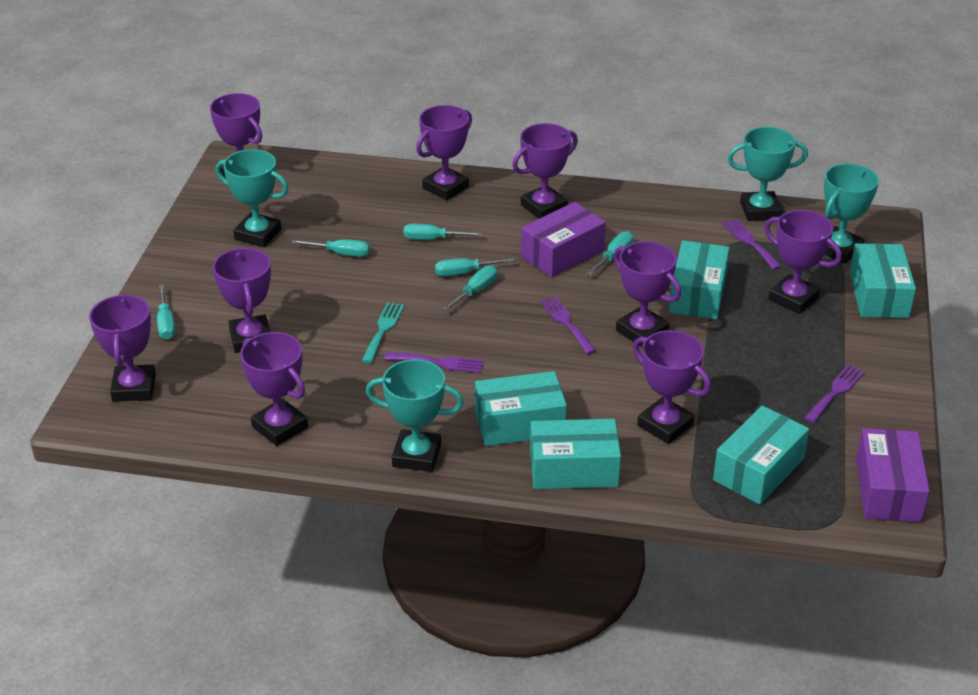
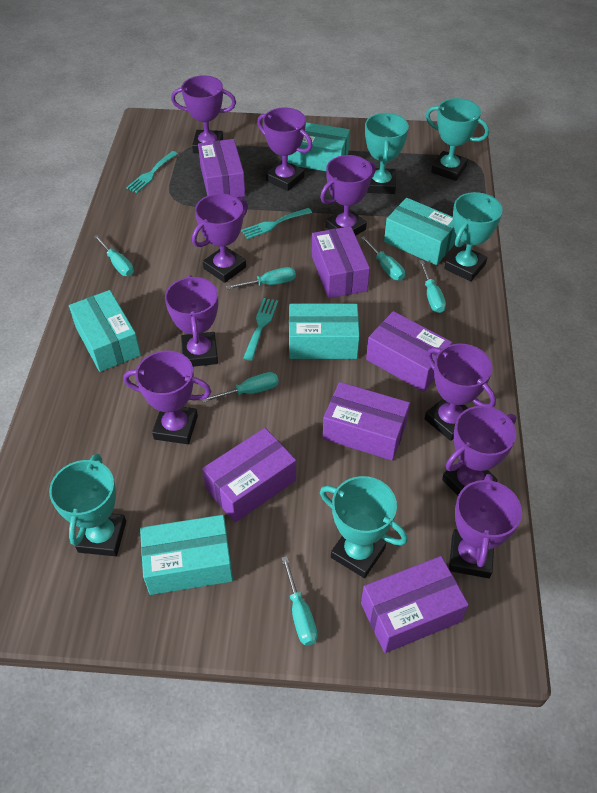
purple box: [521,202,606,277] [856,428,930,522] = 2 -> [198,139,245,198] [202,428,296,523] [312,226,370,298] [323,382,410,461] [361,556,469,653] [366,311,452,392] = 6
purple fork: [385,352,484,373] [540,296,596,354] [722,219,782,270] [804,364,865,423] = 4 -> none = 0
turquoise fork: [362,302,404,363] = 1 -> [126,151,178,193] [241,208,312,239] [244,298,278,360] = 3
turquoise trophy: [215,149,288,247] [366,359,464,472] [727,127,808,221] [824,163,879,264] = 4 -> [49,454,126,556] [320,476,408,578] [365,113,409,194] [426,98,489,181] [444,192,503,281] = 5

